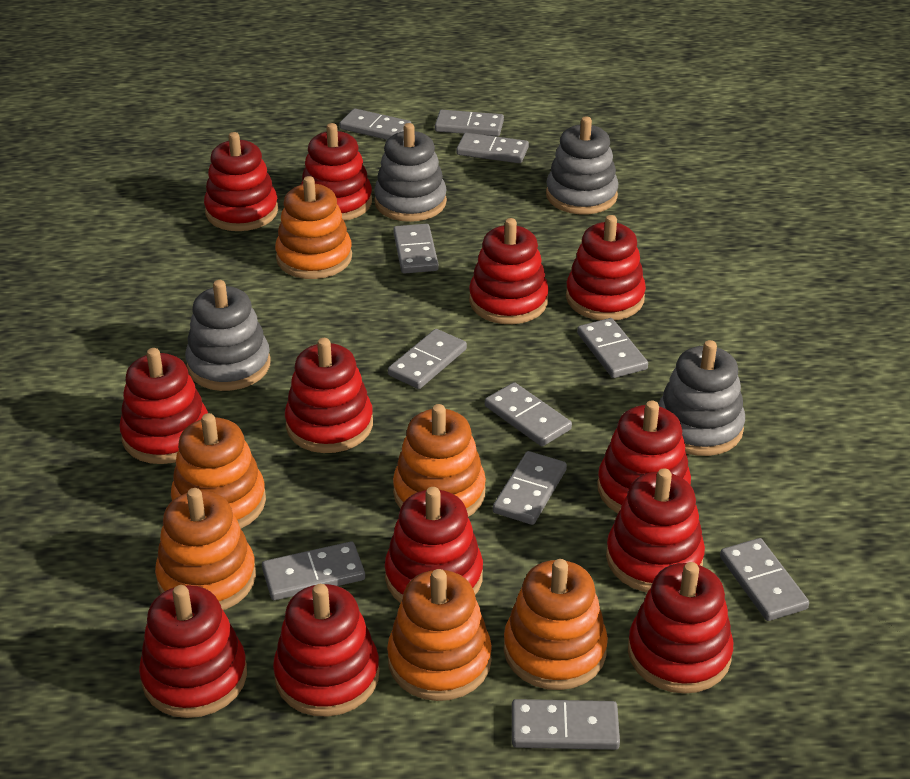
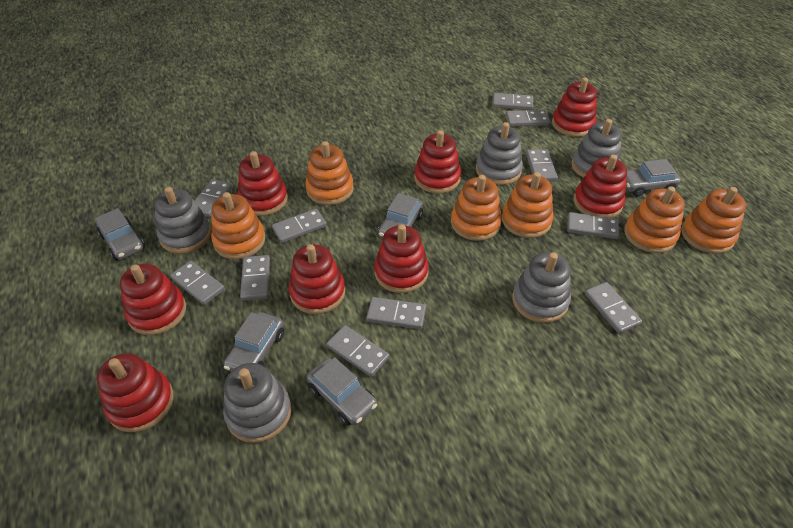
grey car: none = 0 -> [96,208,145,260] [224,312,284,372] [307,357,377,426] [378,193,423,238] [626,159,681,197] = 5
grey stacking toy: [185,280,271,391] [374,123,447,222] [546,116,619,214] [658,340,745,456] = 4 -> [154,187,211,254] [223,363,291,443] [476,122,523,185] [512,252,571,323] [571,119,622,178] = 5
red stacking toy: [119,348,208,464] [139,585,247,718] [204,132,278,231] [273,584,379,717] [285,338,373,453] [301,123,372,221] [385,487,483,603] [469,218,549,324] [566,215,646,320] [597,400,691,513] [606,468,705,592] [628,562,733,694] = 12 -> [97,353,174,432] [120,264,186,335] [238,151,288,216] [289,244,345,314] [374,224,429,293] [414,130,461,193] [552,77,597,137] [574,154,627,218] = 8

